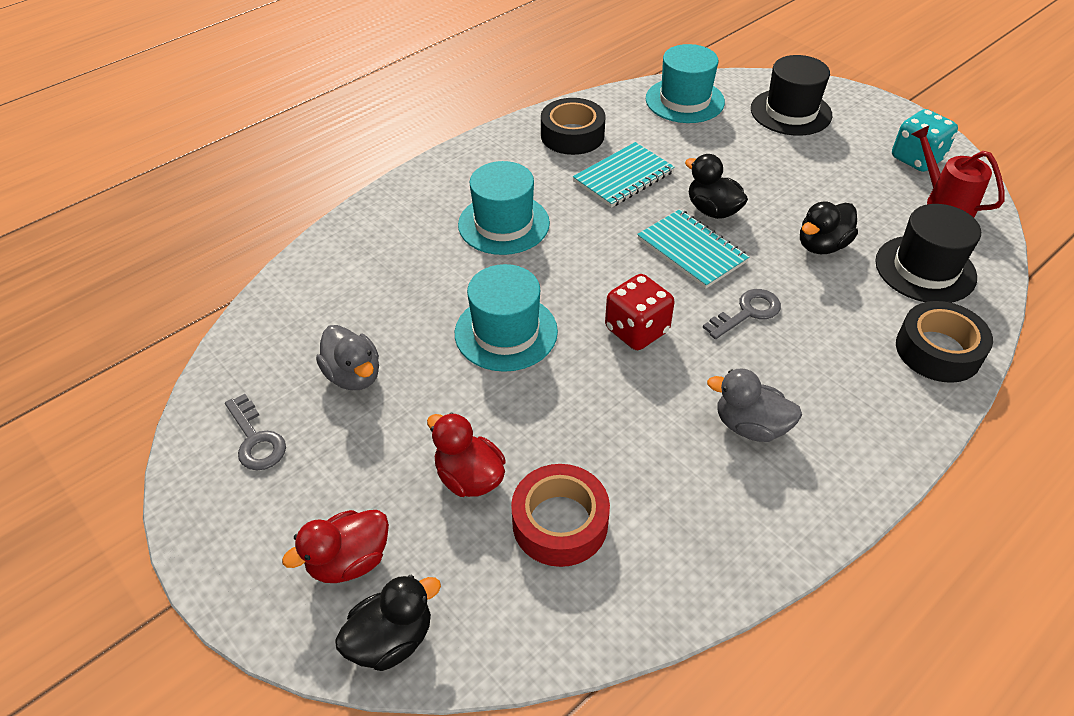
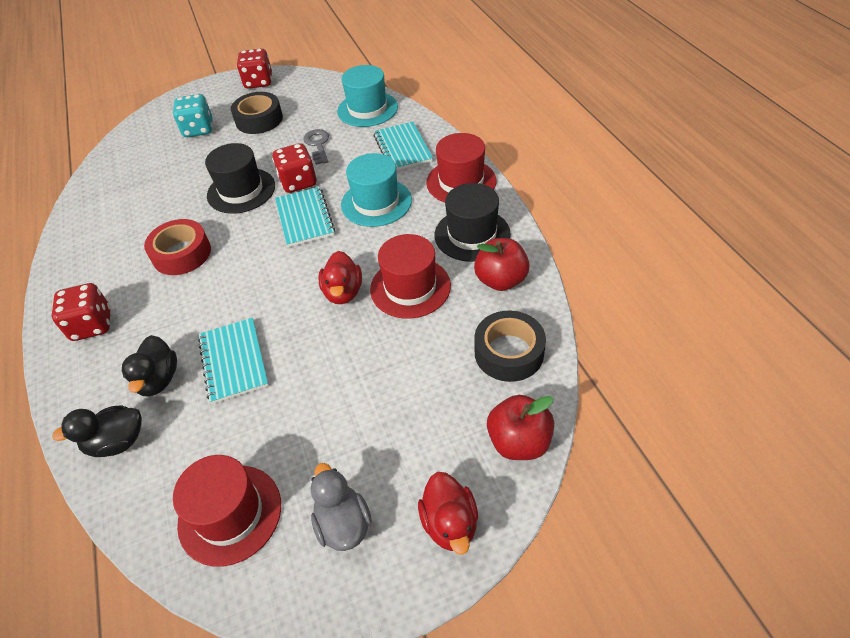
black duck: [335,575,441,671] [685,154,748,219] [800,201,858,254] = 3 -> [52,405,142,457] [122,335,177,397] = 2
grey duck: [316,325,379,390] [707,368,802,442] = 2 -> [311,463,372,551] = 1
grey key: [225,394,286,470] [703,289,781,339] = 2 -> [303,129,329,165] = 1
red apple: none = 0 -> [474,238,530,291] [487,395,554,460] = 2
red dice: [605,274,675,350] = 1 -> [52,283,111,341] [237,49,272,89] [272,143,316,193] = 3
red hat: none = 0 -> [173,455,281,567] [370,234,451,319] [426,133,496,202] = 3
red watering can: [911,125,1004,217] = 1 -> none = 0
turquoise hat: [455,264,558,372] [458,161,550,255] [646,44,725,123] = 3 -> [337,65,398,127] [341,153,412,227] = 2
turquoise notebook: [573,142,675,208] [637,209,749,289] = 2 -> [198,318,269,404] [275,187,335,247] [373,122,433,171] = 3

